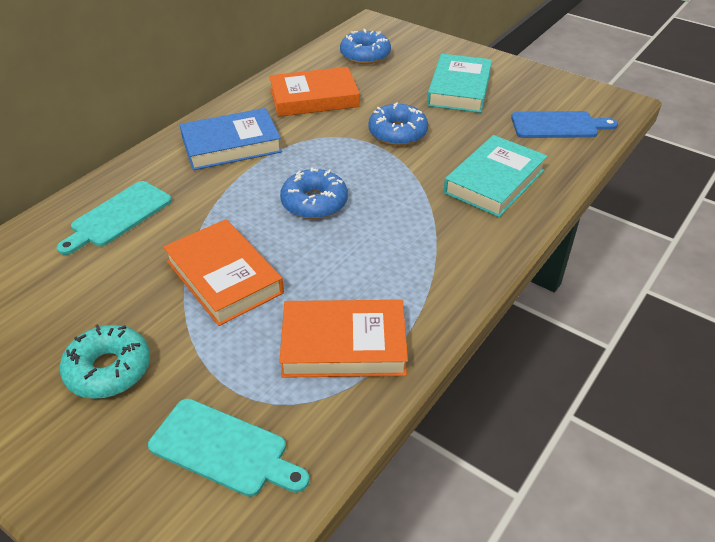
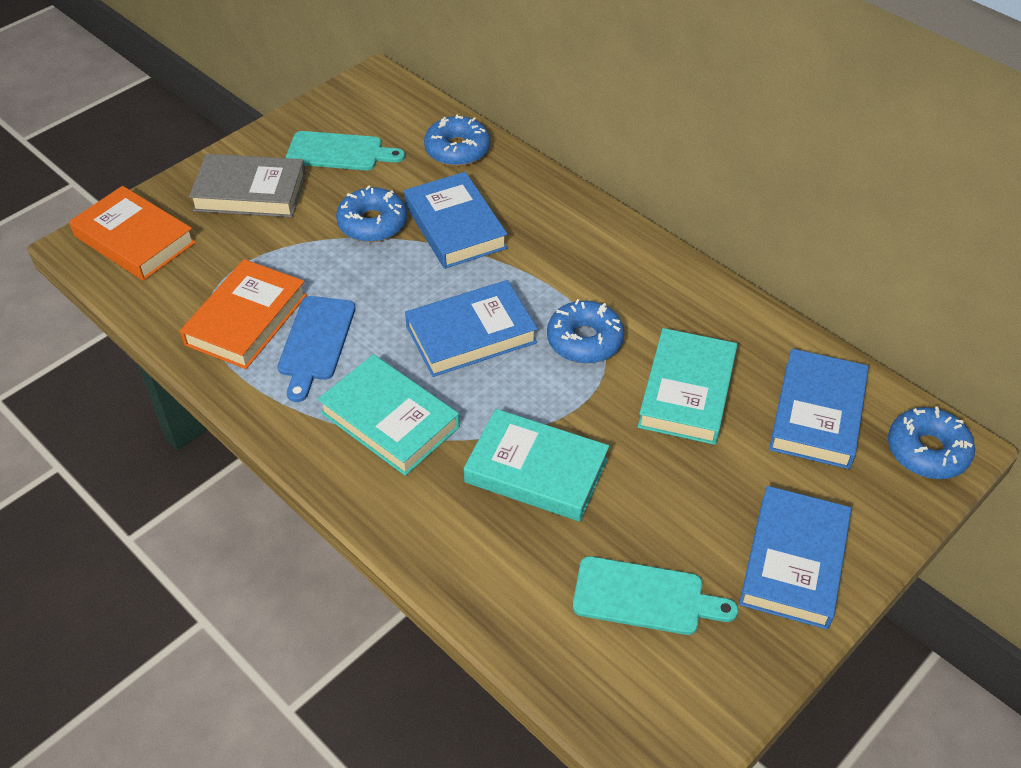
blue book: [180,108,282,170] = 1 -> [404,172,508,269] [405,280,537,377] [739,486,851,629] [769,349,869,469] = 4
blue donut: [280,167,348,219] [340,29,391,64] [368,102,428,146] = 3 -> [336,186,407,242] [424,114,490,166] [547,299,624,364] [888,406,975,479] = 4
grey book: none = 0 -> [189,154,306,217] = 1
orange book: [163,219,284,326] [269,67,360,117] [279,300,408,378] = 3 -> [69,186,196,281] [180,259,307,369] = 2
turquoise book: [427,54,492,113] [443,135,548,217] = 2 -> [318,354,460,476] [464,409,609,522] [638,328,737,445] = 3
turquoise donut: [60,324,150,399] = 1 -> none = 0

